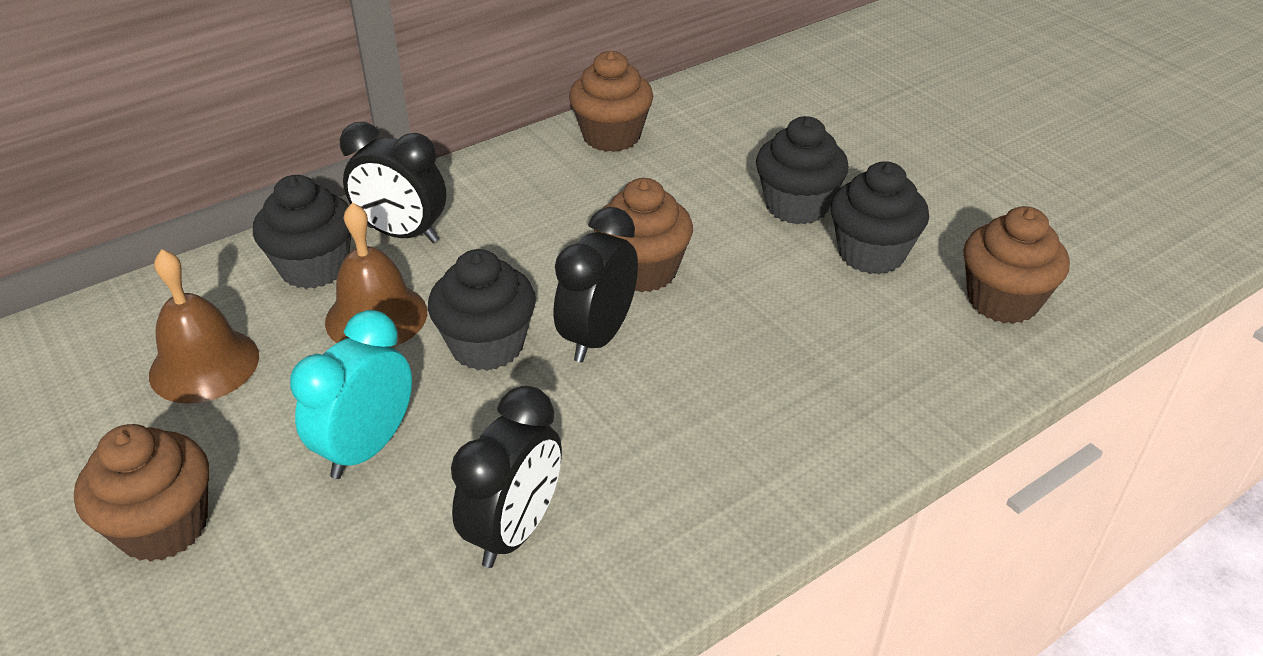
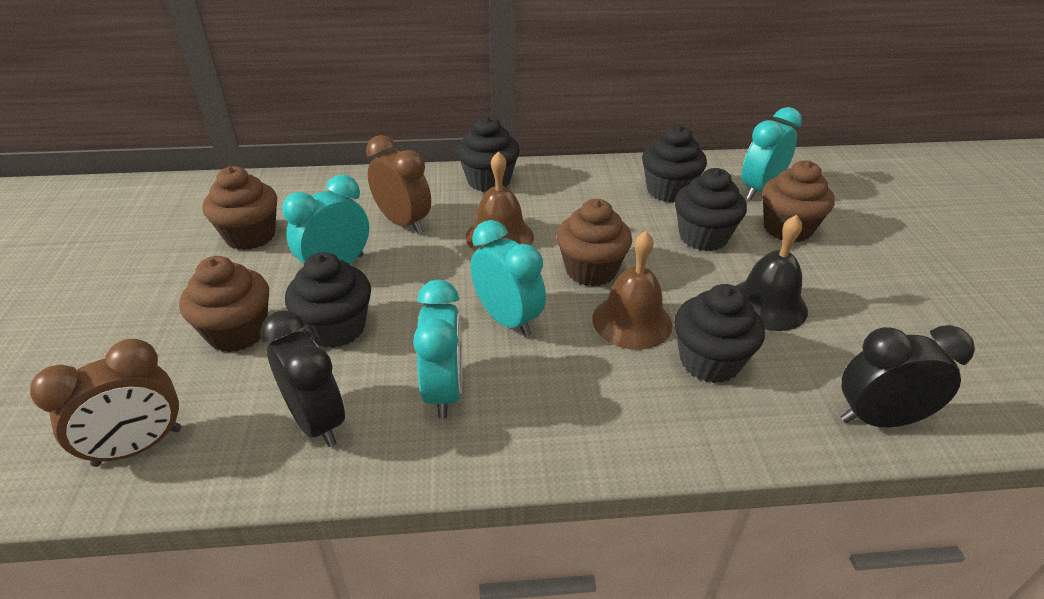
black bell: none = 0 -> [736,215,808,331] = 1
black clock: [340,122,446,243] [451,386,562,568] [554,207,638,363] = 3 -> [260,310,345,447] [841,325,975,427] = 2
black cupcake: [253,175,351,289] [428,249,536,371] [756,116,849,224] [831,161,929,274] = 4 -> [285,252,371,348] [457,116,520,192] [642,125,707,202] [674,284,765,383] [675,168,747,251] = 5
brown clock: none = 0 -> [30,339,181,467] [366,135,431,234] = 2
turquoise clock: [290,310,412,479] = 1 -> [282,174,369,264] [413,280,462,419] [470,220,546,337] [742,107,802,200] = 4

